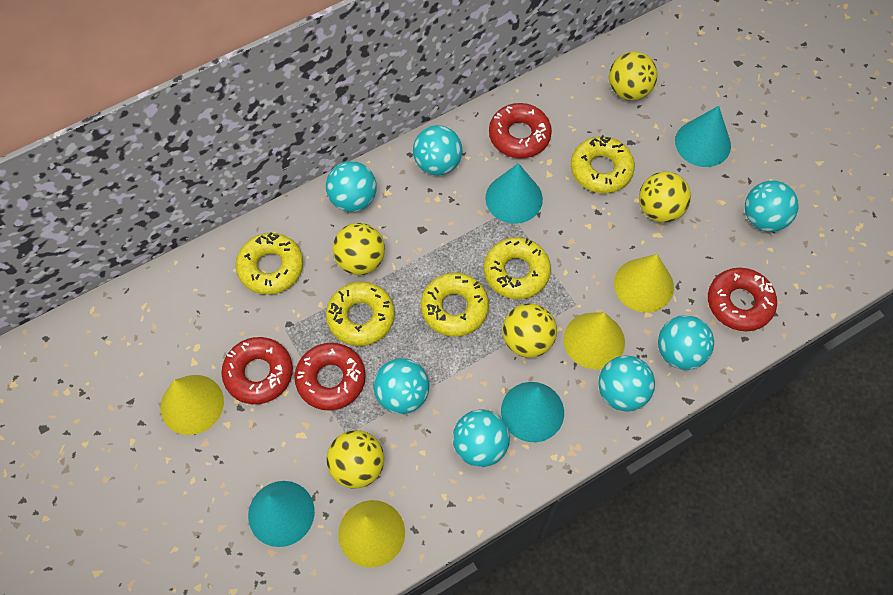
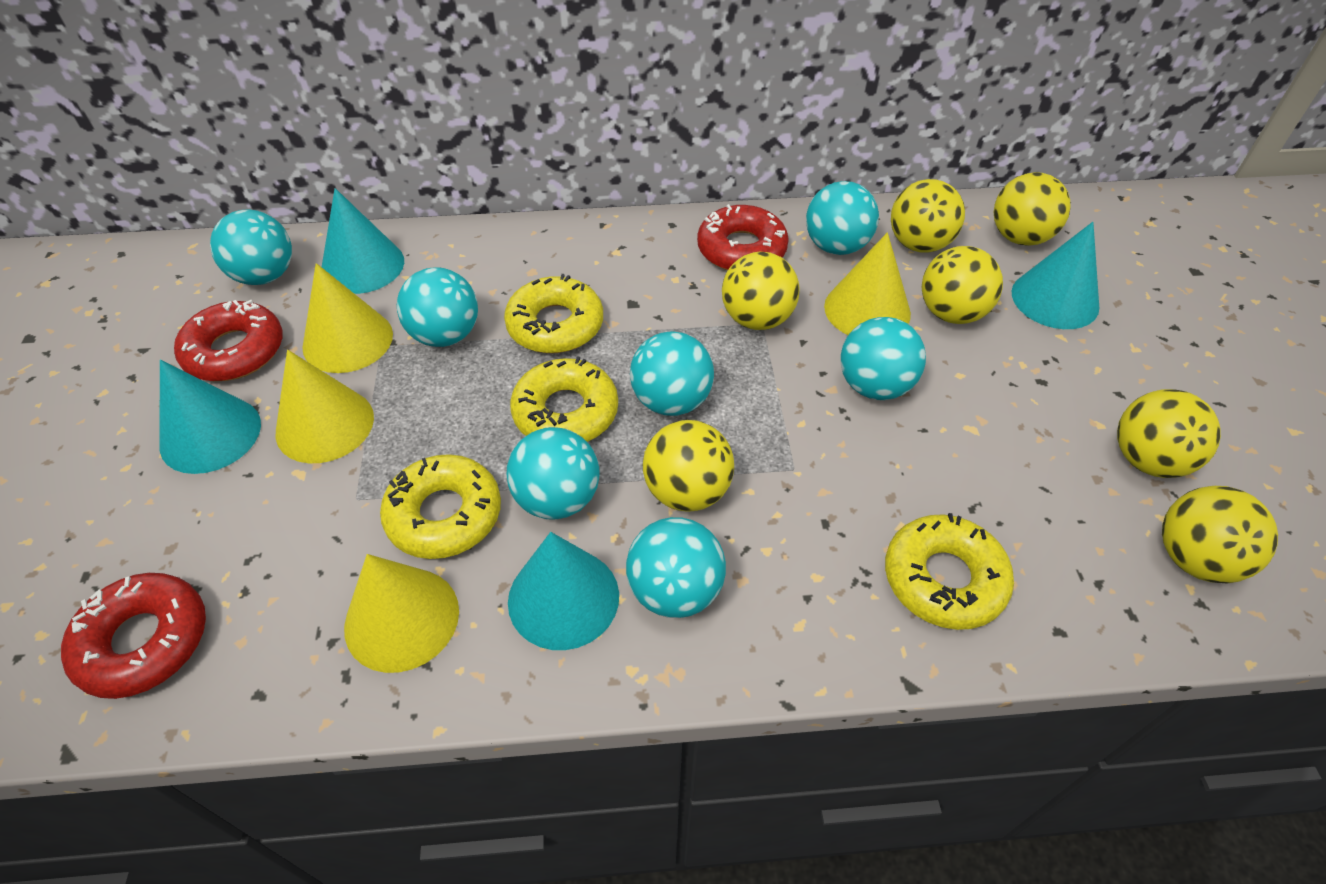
red donut: [221,337,293,404] [294,343,366,410] [489,103,552,158] [708,268,777,331] = 4 -> [61,573,206,699] [174,300,283,381] [697,204,789,270] = 3
yellow ball: [326,430,384,489] [332,223,385,275] [503,303,557,358] [609,52,657,100] [639,172,691,223] = 5 -> [643,420,734,512] [722,252,800,330] [891,179,965,253] [922,246,1003,324] [994,172,1071,246] [1117,389,1221,478] [1162,486,1278,583] = 7
yellow donut: [236,232,303,295] [326,282,395,346] [421,273,489,337] [484,237,551,299] [571,135,635,193] = 5 -> [380,454,501,559] [504,274,603,353] [510,356,618,442] [885,513,1014,630] = 4

